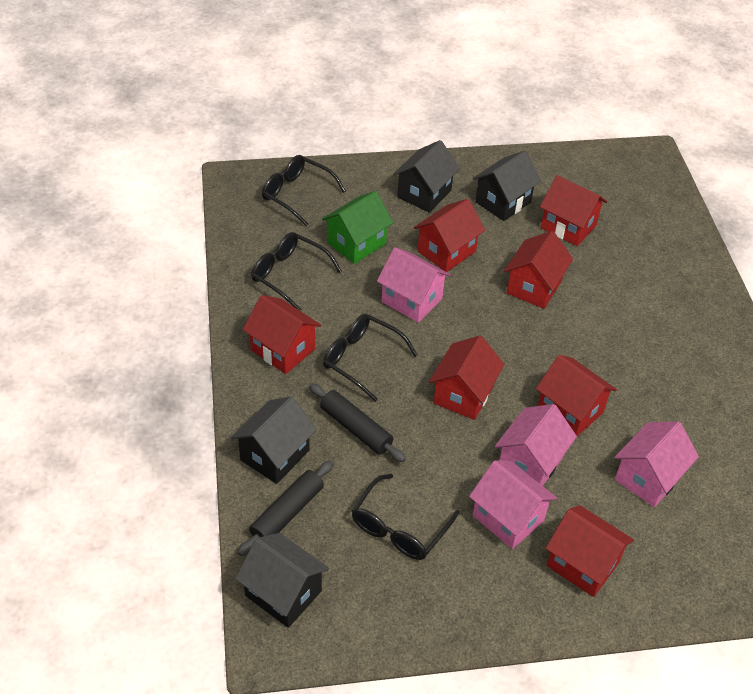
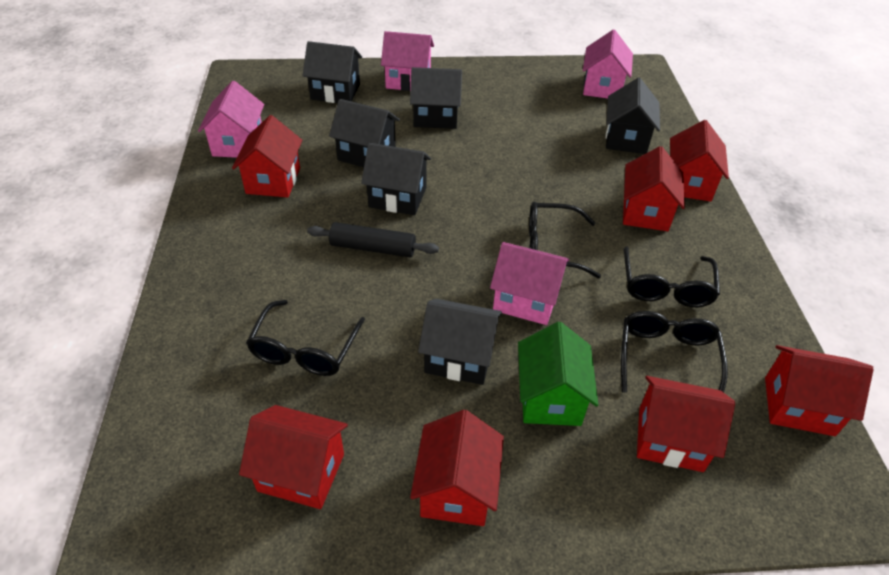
black house: [231,397,316,484] [235,533,329,628] [393,140,460,213] [473,151,541,221] = 4 -> [303,41,362,103] [329,99,400,167] [361,143,431,215] [410,67,462,129] [418,299,502,385] [606,78,660,154] = 6
black rolling pin: [238,460,333,556] [309,383,406,462] = 2 -> [307,222,439,257] = 1

